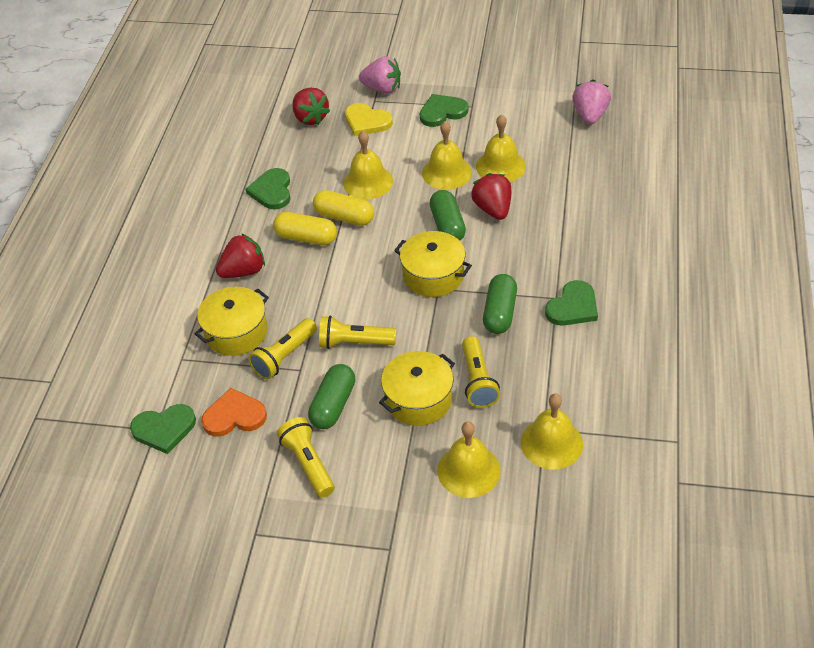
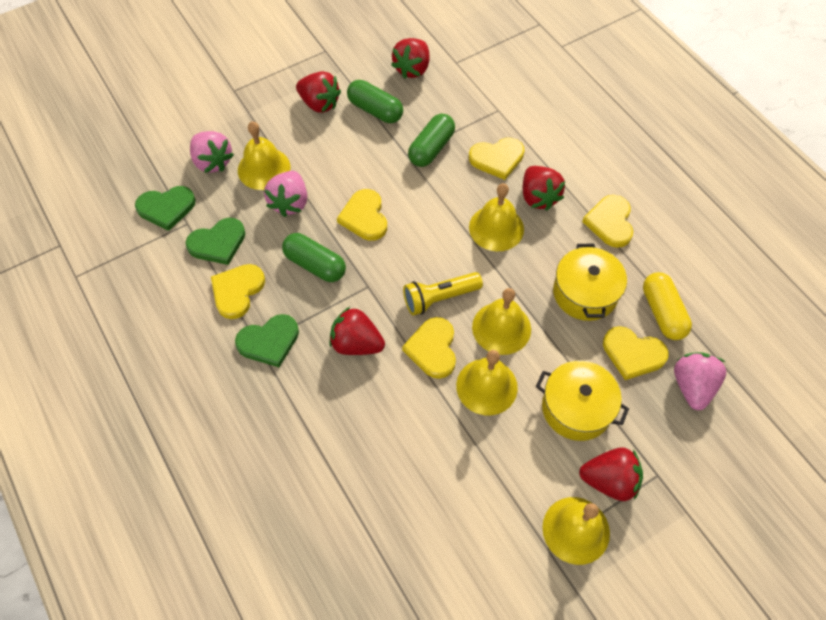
green heart: [130,404,196,454] [246,168,290,209] [420,94,468,127] [545,280,598,326] = 4 -> [135,186,196,231] [186,218,246,265] [235,314,299,367] = 3
orange heart: [201,388,267,436] = 1 -> none = 0
pink strawberry: [359,56,401,94] [572,80,611,124] = 2 -> [190,131,234,173] [264,171,307,217] [674,352,726,410] = 3
red strawberry: [216,233,265,278] [292,88,330,125] [471,173,511,220] = 3 -> [296,71,341,113] [329,307,385,355] [391,38,429,79] [523,166,565,210] [579,448,643,501] = 5
yellow capsule: [273,212,337,245] [313,190,374,226] = 2 -> [643,272,692,340] = 1
yellow flashlight: [248,318,317,380] [277,417,335,498] [319,315,396,349] [462,336,500,408] = 4 -> [403,272,483,316] = 1
yellow heart: [345,103,393,136] = 1 -> [211,264,265,319] [337,189,387,241] [402,317,456,379] [469,138,524,180] [582,195,633,248] [603,326,669,380] = 6
yellow pot: [194,287,269,356] [379,351,455,426] [394,231,472,297] = 3 -> [536,360,629,441] [553,244,627,321] = 2

